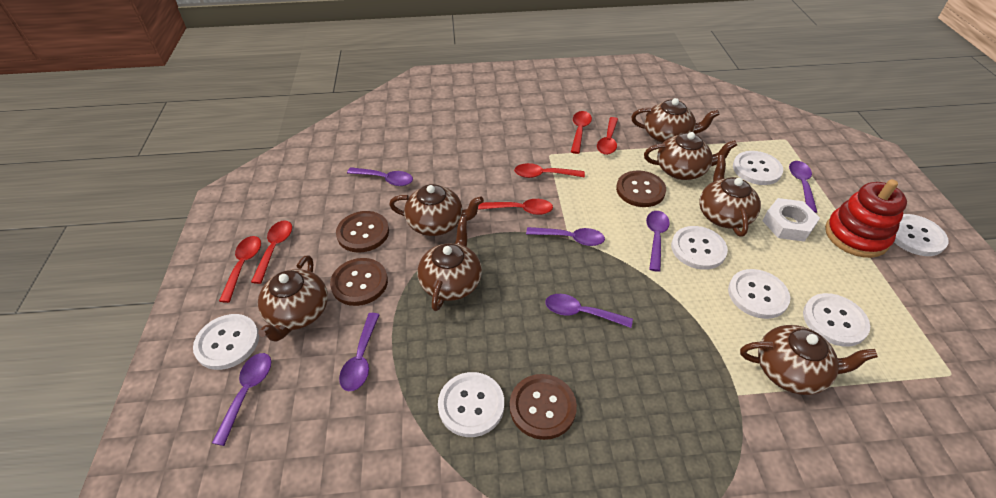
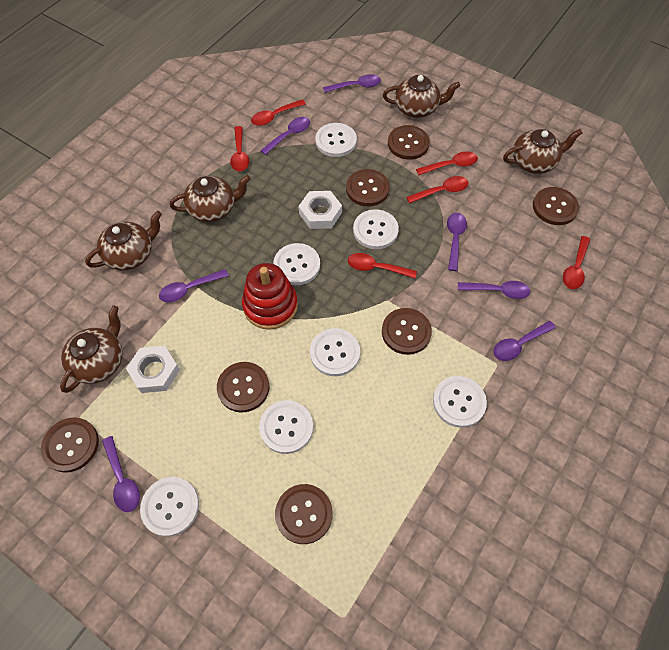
brown button: [330,258,388,306] [336,211,389,253] [510,374,577,440] [616,170,666,207] = 4 -> [41,417,99,473] [217,362,269,413] [275,484,332,544] [346,169,390,206] [382,308,432,355] [388,125,430,160] [533,187,579,225] = 7
brown teapot: [258,255,328,342] [389,184,484,236] [418,217,482,311] [631,98,720,143] [644,132,737,180] [699,155,761,237] [740,325,878,395] = 7 -> [60,306,123,393] [85,211,162,270] [170,175,251,222] [383,75,460,118] [503,129,582,174] = 5
white nut: [763,198,820,242] = 1 -> [126,346,180,393] [298,191,342,229] = 2

